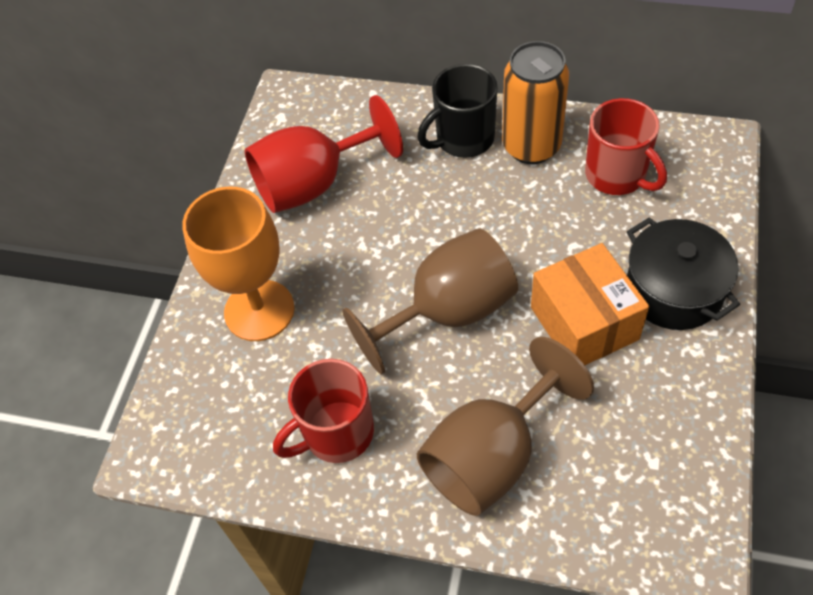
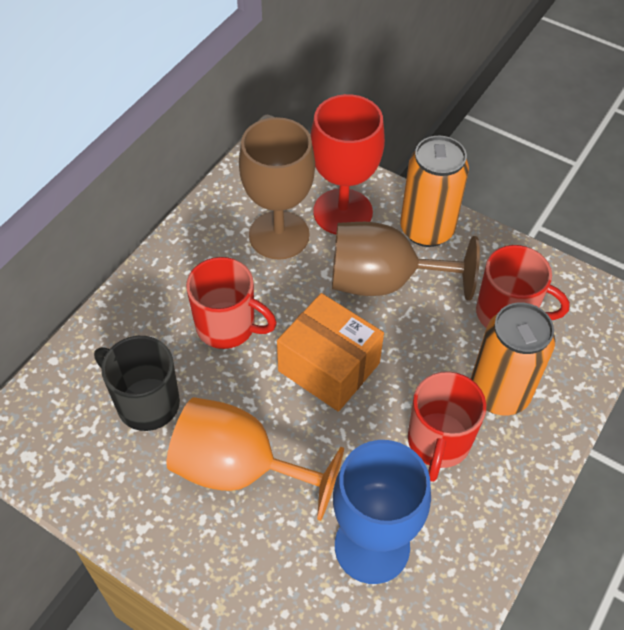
black pot: [627,217,740,330] = 1 -> none = 0
blue goblet: none = 0 -> [333,440,431,584] = 1
orange can: [502,41,569,164] = 1 -> [400,136,469,247] [471,303,555,415] = 2
red mug: [273,359,374,463] [585,98,667,195] = 2 -> [186,257,277,349] [408,371,486,482] [476,245,570,328] = 3

